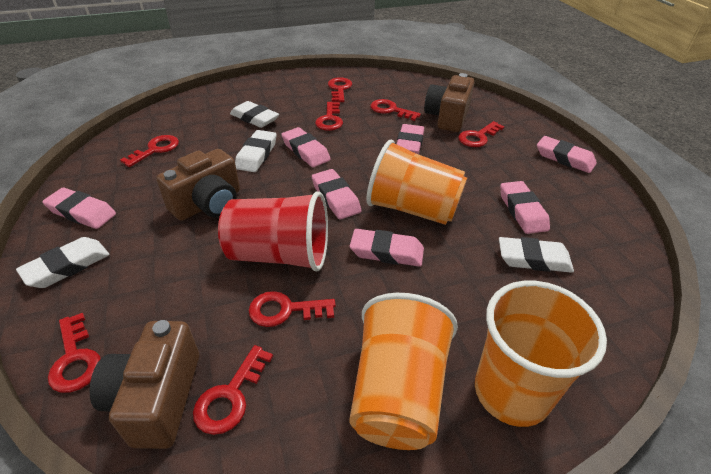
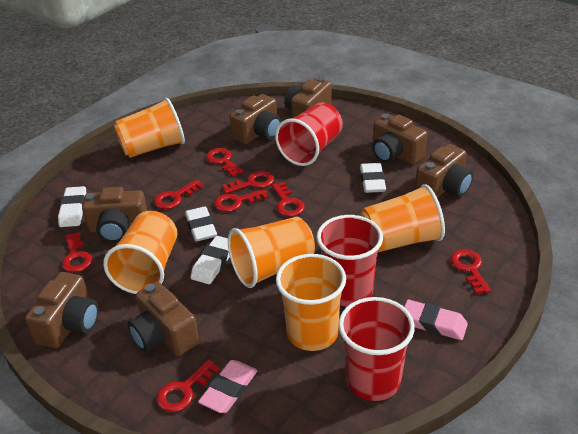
brown camera: [90,320,199,449] [156,149,240,221] [424,73,475,132] = 3 -> [25,272,99,348] [82,187,147,243] [128,282,199,356] [230,94,281,144] [284,77,332,118] [372,114,427,165] [415,144,473,198] = 7
orange cup: [349,293,458,450] [366,140,467,225] [475,281,607,427] = 3 -> [103,211,177,294] [114,98,185,158] [228,217,315,288] [276,254,346,351] [360,184,445,252] = 5
pink eraser: [42,188,116,229] [281,127,331,167] [312,169,361,220] [350,229,424,267] [397,124,424,154] [500,181,550,234] [537,136,597,173] = 7 -> [198,360,258,413] [404,300,468,340] = 2
red cup: [218,191,328,272] = 1 -> [275,102,343,166] [317,215,383,307] [338,297,415,401] = 3

